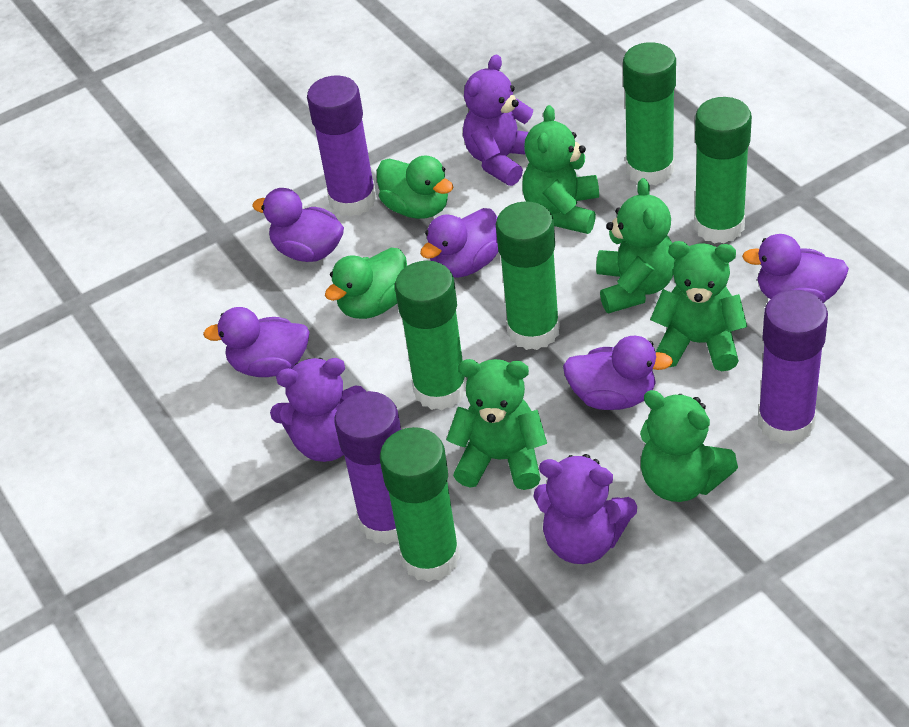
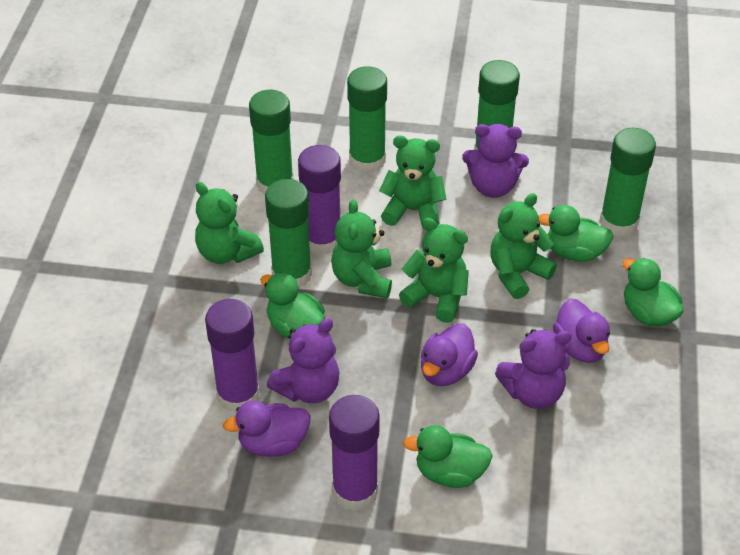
green duck: [325,248,407,319] [377,155,453,219] = 2 -> [260,272,325,338] [403,425,493,488] [539,205,614,262] [622,258,683,327] = 4
purple duck: [203,307,310,377] [252,188,344,262] [420,208,499,278] [563,336,673,410] [742,234,849,303] = 5 -> [223,401,311,457] [421,323,478,386] [553,299,610,363] = 3

